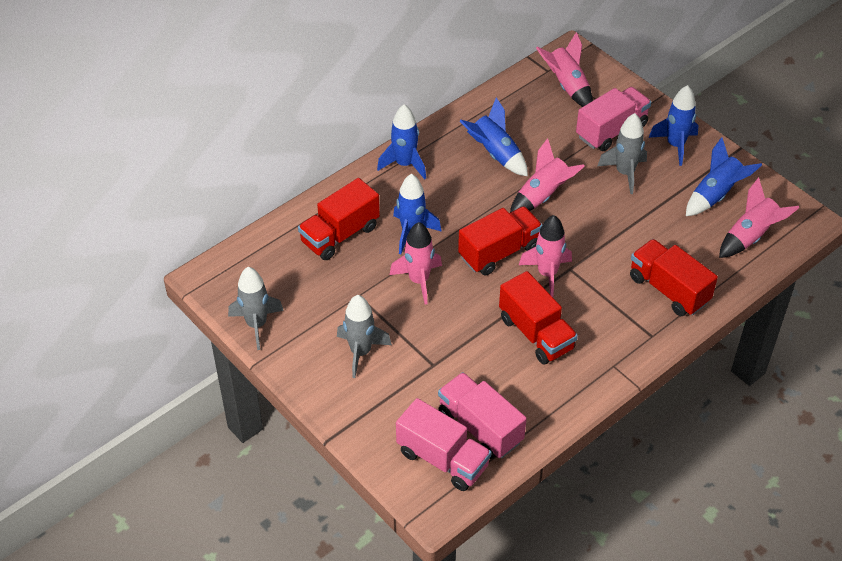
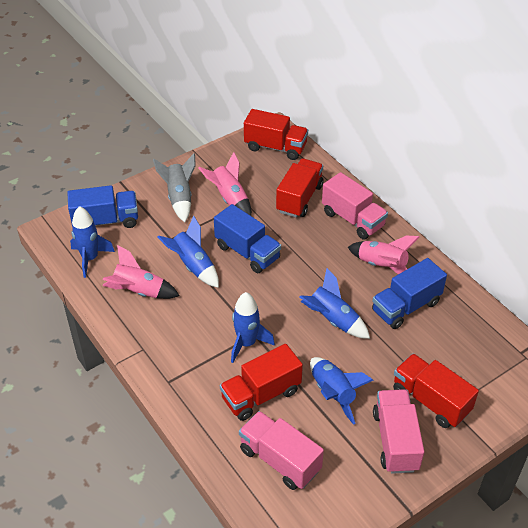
blue truck: none = 0 -> [67,185,138,228] [214,204,281,273] [372,258,447,329] = 3
grey rocket: [228,267,284,350] [337,295,392,378] [597,113,647,194] = 3 -> [153,154,196,222] = 1
pink rocket: [390,222,442,305] [510,138,585,213] [519,215,572,297] [536,32,593,107] [719,177,800,258] = 5 -> [102,245,180,299] [199,152,252,216] [348,236,419,274] = 3

